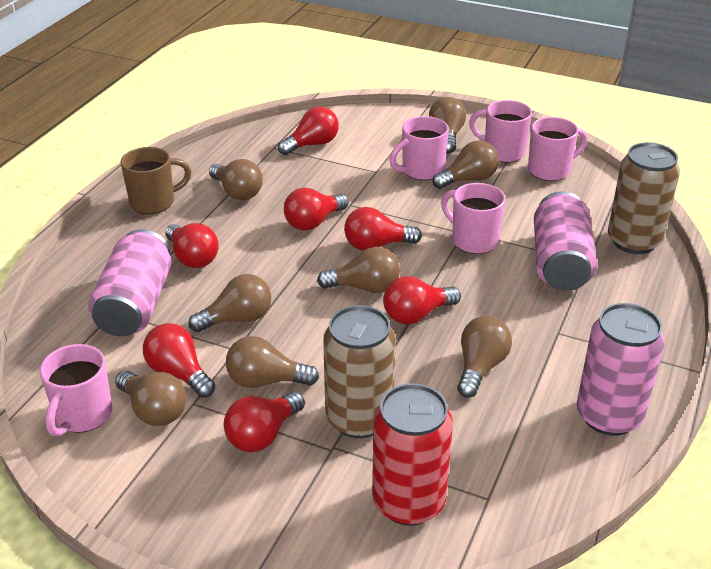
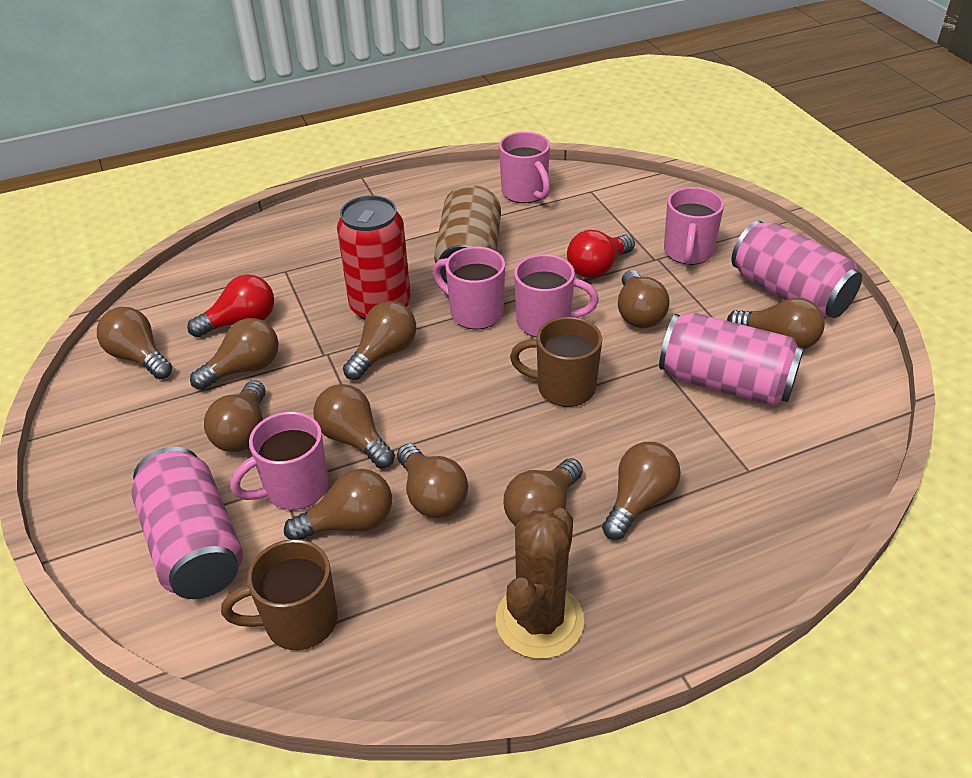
brown cactus: none = 0 -> [496,508,584,659] = 1
brown can: [323,305,396,438] [608,142,680,254] = 2 -> [434,185,501,283] = 1
brown light bulb: [115,371,186,426] [188,274,271,332] [209,159,263,200] [226,336,319,388] [317,247,400,293] [429,97,466,153] [432,140,499,189] [457,316,512,398] = 8 -> [97,307,172,379] [190,318,279,390] [204,380,265,452] [284,469,392,540] [313,384,395,469] [343,301,416,380] [397,444,468,518] [504,458,583,526] [602,442,681,540] [618,270,670,328] [727,298,825,349] = 11
brown mug: [121,147,191,214] = 1 -> [221,539,337,650] [510,317,602,407] = 2
red light bulb: [143,323,215,398] [165,223,219,268] [224,392,305,452] [278,106,339,155] [284,188,349,231] [344,207,422,251] [383,276,461,324] = 7 -> [187,274,274,337] [567,230,635,278] = 2

